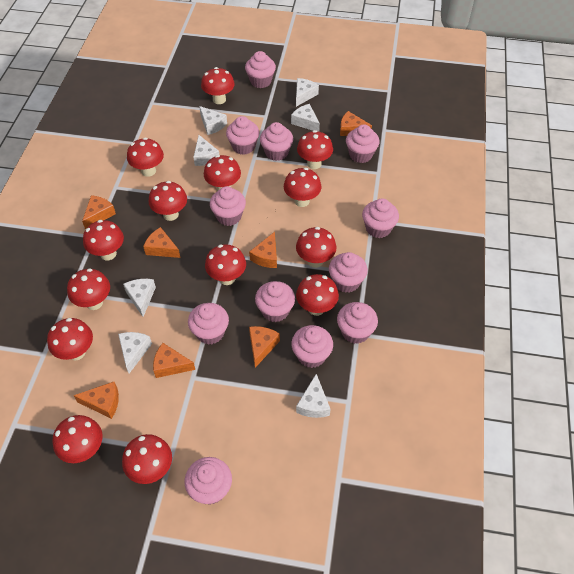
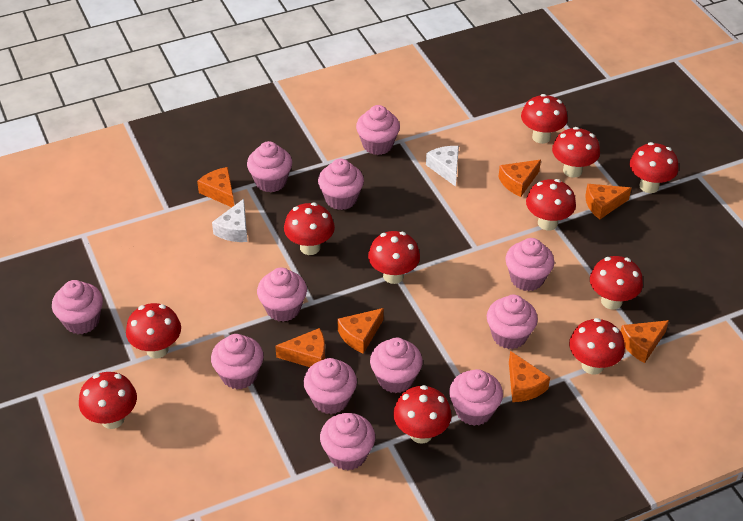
red mushroom: [47,318,93,360] [52,415,103,463] [67,268,110,310] [83,220,124,260] [122,434,172,484] [127,138,164,177] [149,181,187,221] [201,67,235,104] [204,155,241,191] [205,244,246,285] [284,168,321,207] [296,227,336,268] [296,274,339,316] [297,130,333,169] = 14 -> [79,372,137,429] [126,303,181,358] [284,203,335,255] [368,231,420,284] [393,385,452,444] [521,94,568,144] [526,179,576,230] [552,127,600,178] [569,318,625,375] [590,256,643,310] [630,142,678,193] = 11
white cheese: [118,332,152,373] [123,279,156,317] [194,135,219,166] [199,106,227,135] [291,104,320,132] [296,78,319,107] [296,374,331,418] = 7 -> [212,199,247,242] [426,146,459,187] = 2

